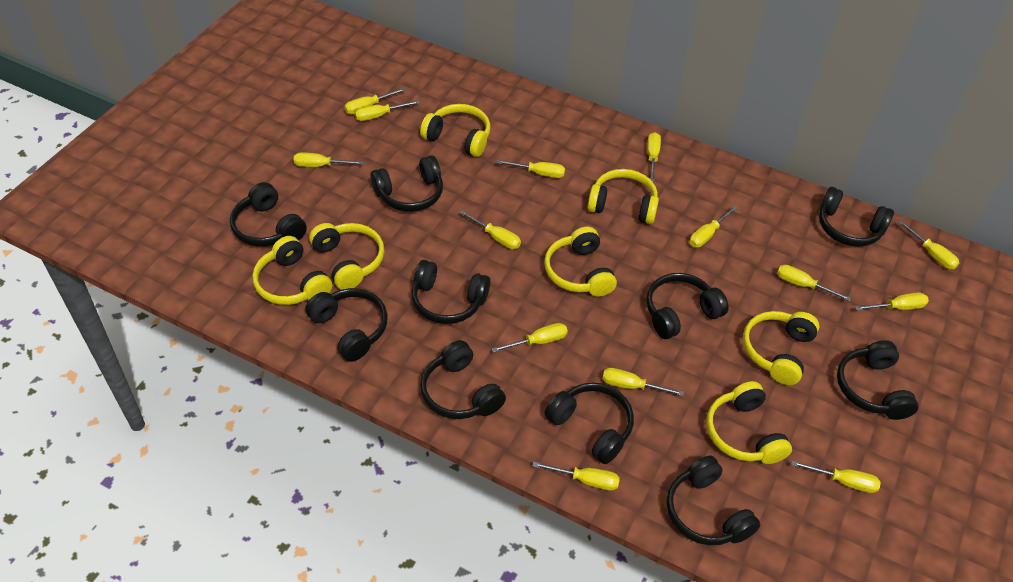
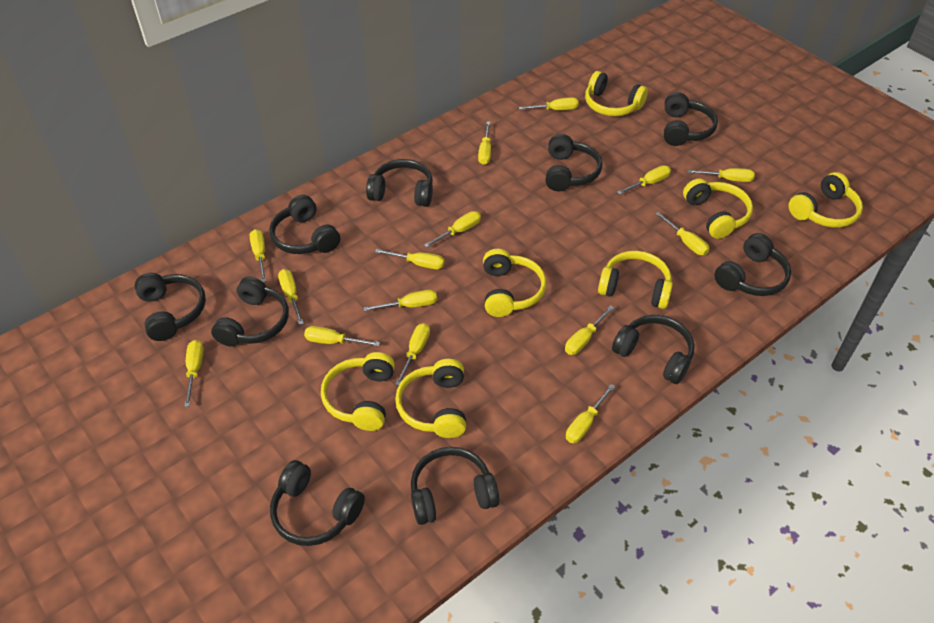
yellow screwdriver: [294,152,364,167] [344,88,405,114] [355,100,419,121] [460,211,521,249] [492,323,568,353] [497,160,565,178] [532,462,620,490] [602,368,684,396] [647,132,661,182] [690,206,737,247] [777,265,851,301] [791,460,881,493] [855,292,929,311] [898,221,959,269] = 14 -> [184,340,204,407] [250,229,266,282] [278,269,304,325] [304,326,380,346] [363,290,437,311] [375,249,444,269] [396,323,430,385] [424,211,481,248] [478,121,491,165] [519,97,579,110] [565,306,615,355] [566,384,615,443] [617,165,671,195] [656,212,709,255] [688,168,755,182] = 15

